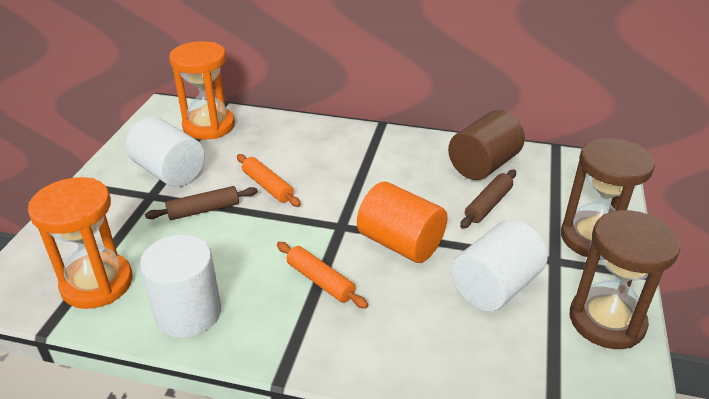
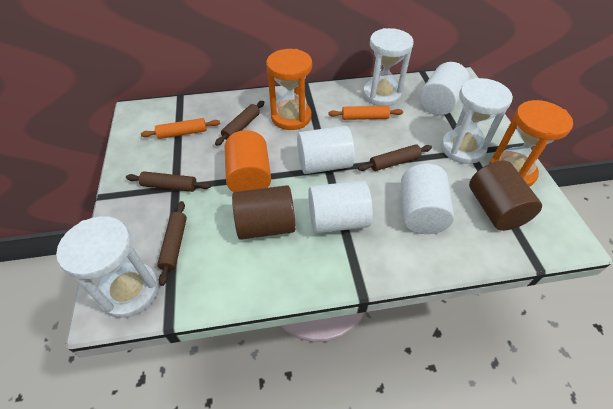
brown cylinder: [448,110,525,180] = 1 -> [232,185,296,240] [469,161,542,231] = 2
brown hourglass: [561,138,655,260] [570,210,681,349] = 2 -> none = 0
brown rolling pin: [145,186,258,220] [460,170,516,228] = 2 -> [126,171,211,192] [157,201,187,286] [215,101,264,146] [358,144,432,171] = 4
white cylinder: [126,117,205,187] [140,235,221,338] [451,220,548,312] = 3 -> [297,126,355,174] [308,181,373,233] [401,164,454,234] [420,62,470,115] = 4
white hourglass: none = 0 -> [56,216,159,318] [363,28,414,106] [441,78,513,164] = 3

